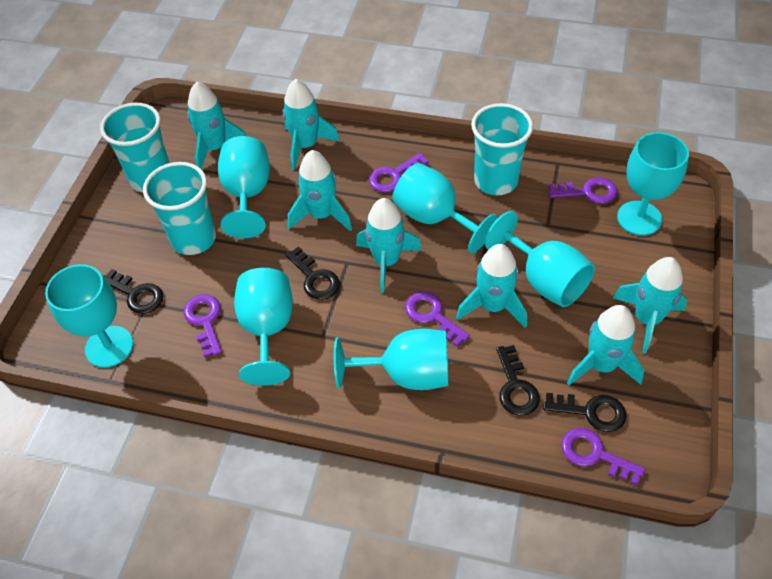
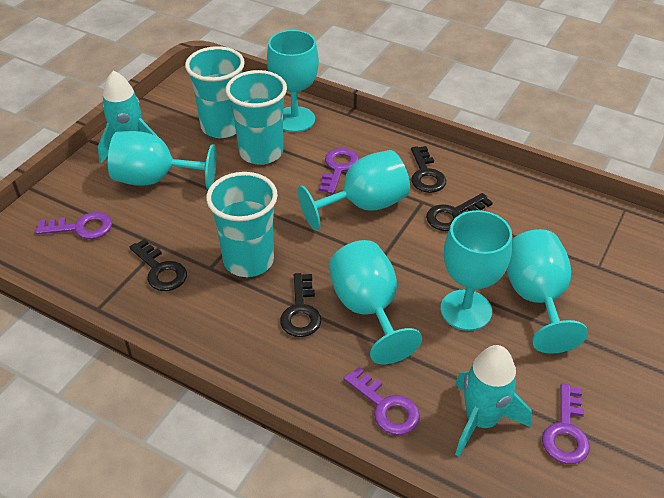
purple key: [184,294,222,357] [369,152,429,192] [405,292,470,346] [549,177,617,204] [561,428,646,485] = 5 -> [35,212,112,239] [319,148,359,194] [344,367,420,435] [542,383,590,464] = 4
turquoise goblet: [45,264,133,368] [218,136,270,238] [234,268,293,386] [334,329,449,390] [392,163,497,253] [485,211,595,307] [617,132,689,236] = 7 -> [108,131,217,189] [267,30,319,132] [298,150,410,231] [329,240,422,364] [440,210,512,331] [507,229,588,354] = 6
turquoise rocket: [187,82,246,169] [283,79,340,170] [288,150,352,231] [356,198,422,293] [456,244,527,328] [567,305,644,385] [613,257,687,354] = 7 -> [98,71,158,163] [455,345,532,457] = 2

